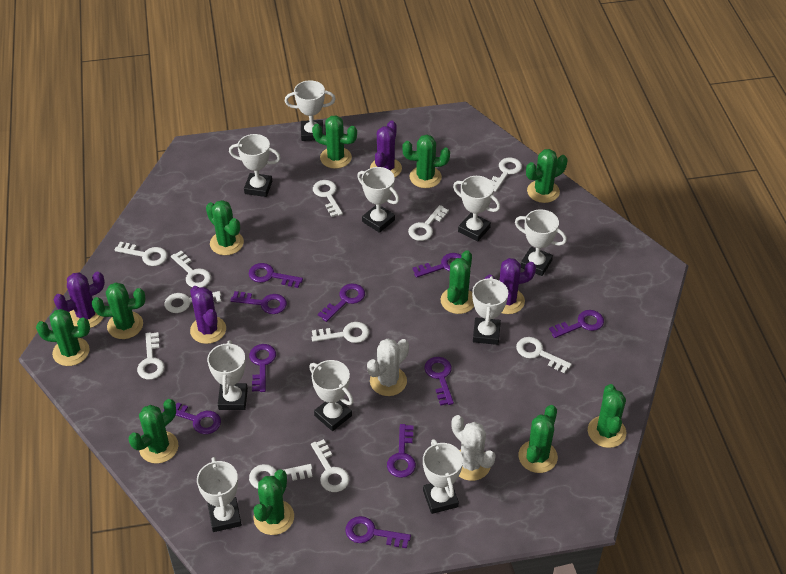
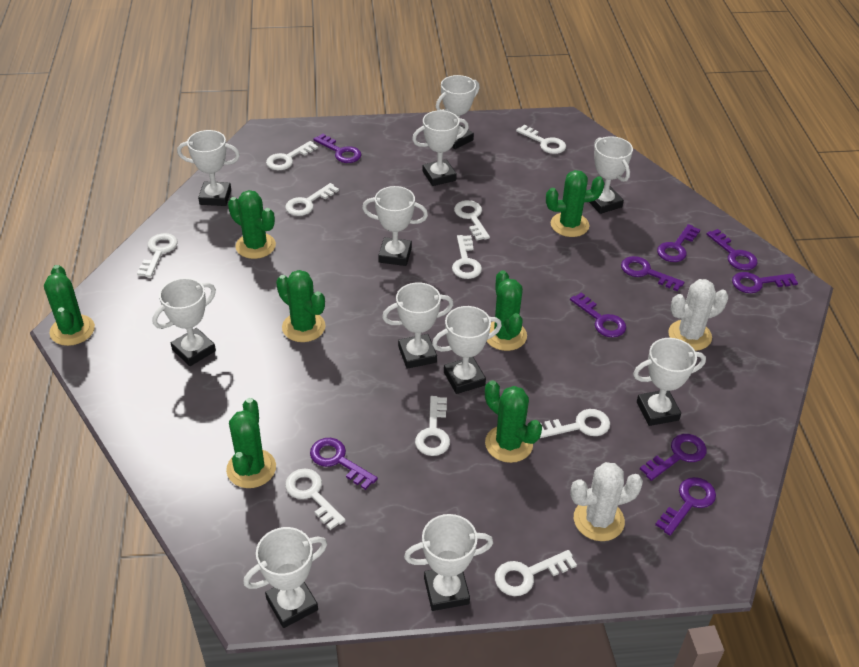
green cactus: [36,309,90,366] [92,283,145,339] [129,399,178,464] [206,200,244,255] [254,469,294,535] [312,115,357,169] [402,135,450,188] [441,250,474,314] [518,405,558,473] [526,149,567,203] [588,384,626,448] = 11 -> [44,265,95,346] [226,398,276,488] [228,190,276,259] [276,270,326,342] [485,380,542,463] [487,270,527,351] [546,170,605,237] = 7
purple cactus: [54,272,105,328] [190,286,226,344] [370,121,402,178] [485,258,536,314] = 4 -> none = 0
purple key: [163,402,221,434] [230,291,287,314] [249,263,303,288] [249,344,276,392] [318,284,365,322] [345,516,411,548] [387,424,416,478] [412,253,461,278] [424,357,454,406] [549,310,604,338] = 10 -> [310,438,378,490] [313,134,362,163] [570,292,626,338] [621,256,684,291] [640,434,707,481] [655,477,716,536] [657,224,700,262] [706,229,757,270] [732,272,798,293] = 9
white key: [115,242,168,266] [137,332,165,380] [164,291,221,313] [171,251,211,288] [249,464,313,489] [311,322,369,343] [311,439,350,492] [313,180,343,217] [408,205,449,241] [490,157,522,192] [516,337,572,373] = 11 -> [137,233,178,277] [266,141,318,170] [285,183,339,216] [285,468,346,530] [415,396,450,456] [452,235,482,279] [454,200,490,241] [495,550,577,596] [516,125,566,154] [540,409,610,438] = 10
white trophy: [197,457,242,532] [207,340,248,410] [229,134,281,197] [285,80,336,141] [309,360,354,431] [357,167,399,233] [423,439,463,514] [453,176,500,241] [472,276,508,345] [515,209,567,276] = 10 -> [152,278,216,366] [177,130,240,206] [243,527,327,628] [362,186,428,266] [382,282,454,369] [404,514,493,611] [412,110,469,186] [432,306,502,394] [436,75,480,149] [589,136,633,214] [633,338,706,426] = 11

